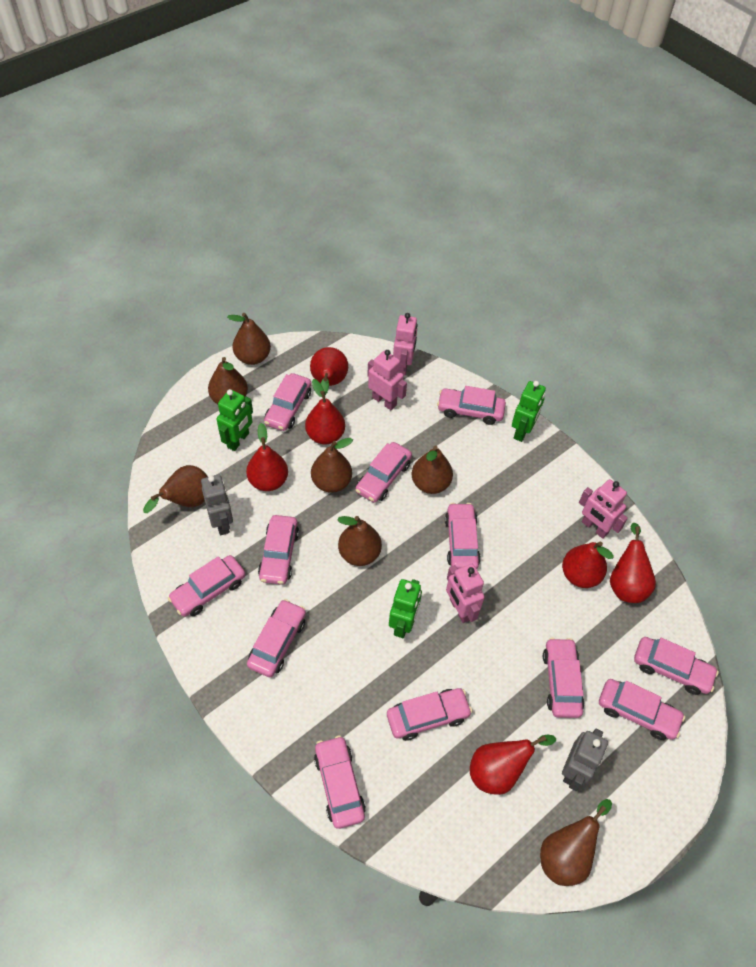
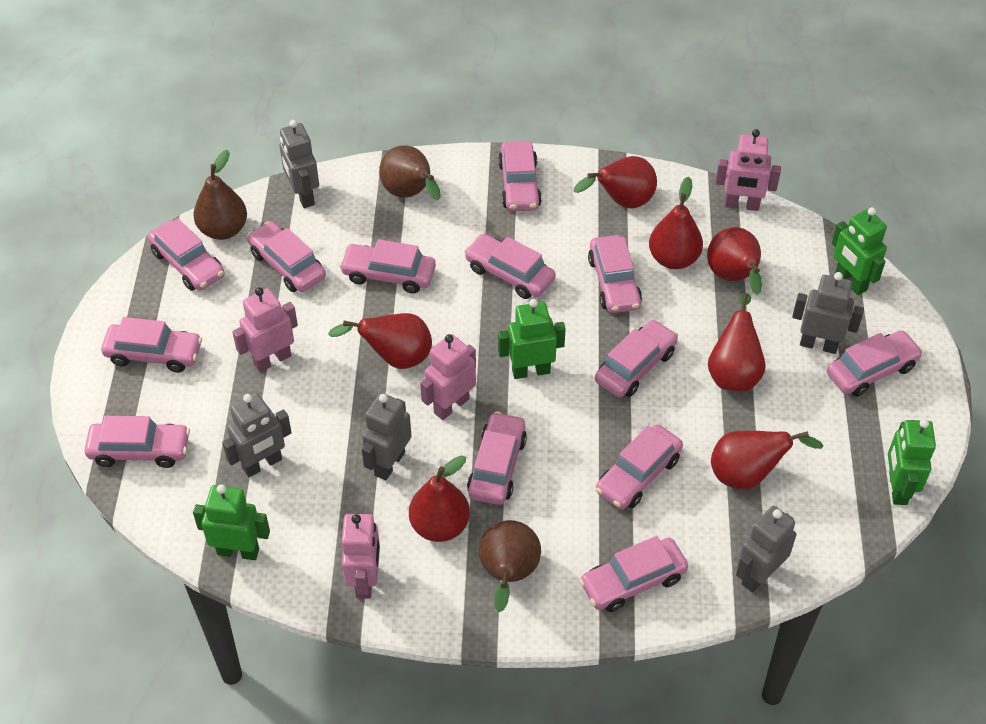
brown pear: [143,465,208,513] [208,357,248,404] [227,313,271,365] [311,438,353,493] [337,516,382,566] [412,445,453,494] [540,799,612,886] = 7 -> [193,150,247,240] [379,145,441,200] [479,520,541,612] = 3
green robot: [217,389,253,451] [389,579,422,638] [512,381,546,442] = 3 -> [193,484,270,560] [498,299,566,379] [832,207,887,295] [888,419,936,505] = 4
grey robot: [201,475,233,535] [562,729,608,791] = 2 -> [222,393,292,477] [280,120,319,208] [362,393,411,480] [736,506,796,592] [792,272,864,354] = 5
pink car: [168,555,245,617] [247,599,306,677] [258,515,299,585] [264,373,311,431] [314,735,366,829] [356,442,412,503] [387,688,472,741] [437,386,506,425] [445,503,481,569] [543,638,584,718] [599,679,685,740] [634,637,719,695] = 12 -> [85,416,190,468] [101,317,202,373] [148,218,224,291] [247,221,326,292] [339,239,436,293] [464,234,556,299] [467,411,527,505] [498,141,542,212] [579,536,688,612] [588,235,642,313] [595,319,678,397] [595,425,683,510] [827,330,923,397] = 13
red pear: [246,423,288,491] [305,379,345,445] [310,347,348,395] [470,734,556,795] [562,541,614,588] [610,523,656,603] = 6 -> [328,313,432,369] [409,455,470,542] [574,156,657,208] [649,177,703,269] [707,227,762,295] [708,293,766,392] [711,431,823,490] = 7

